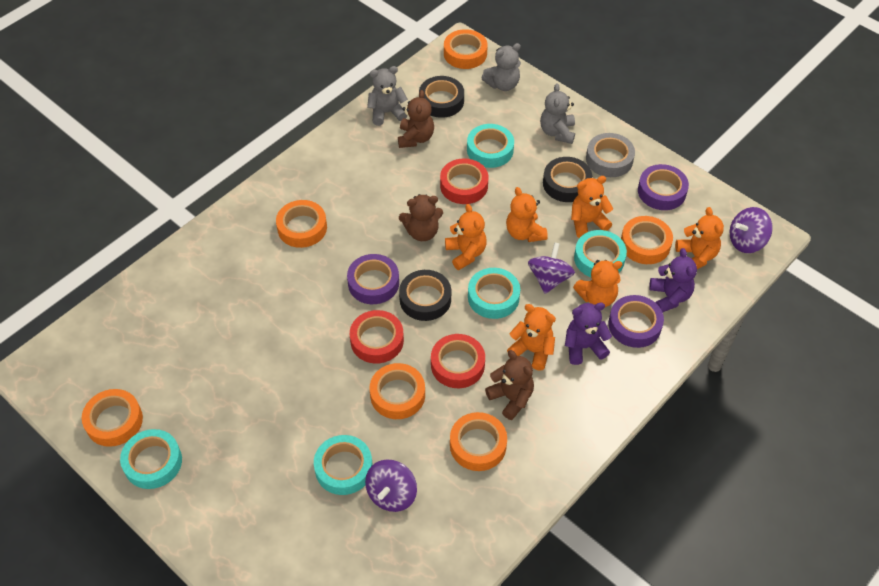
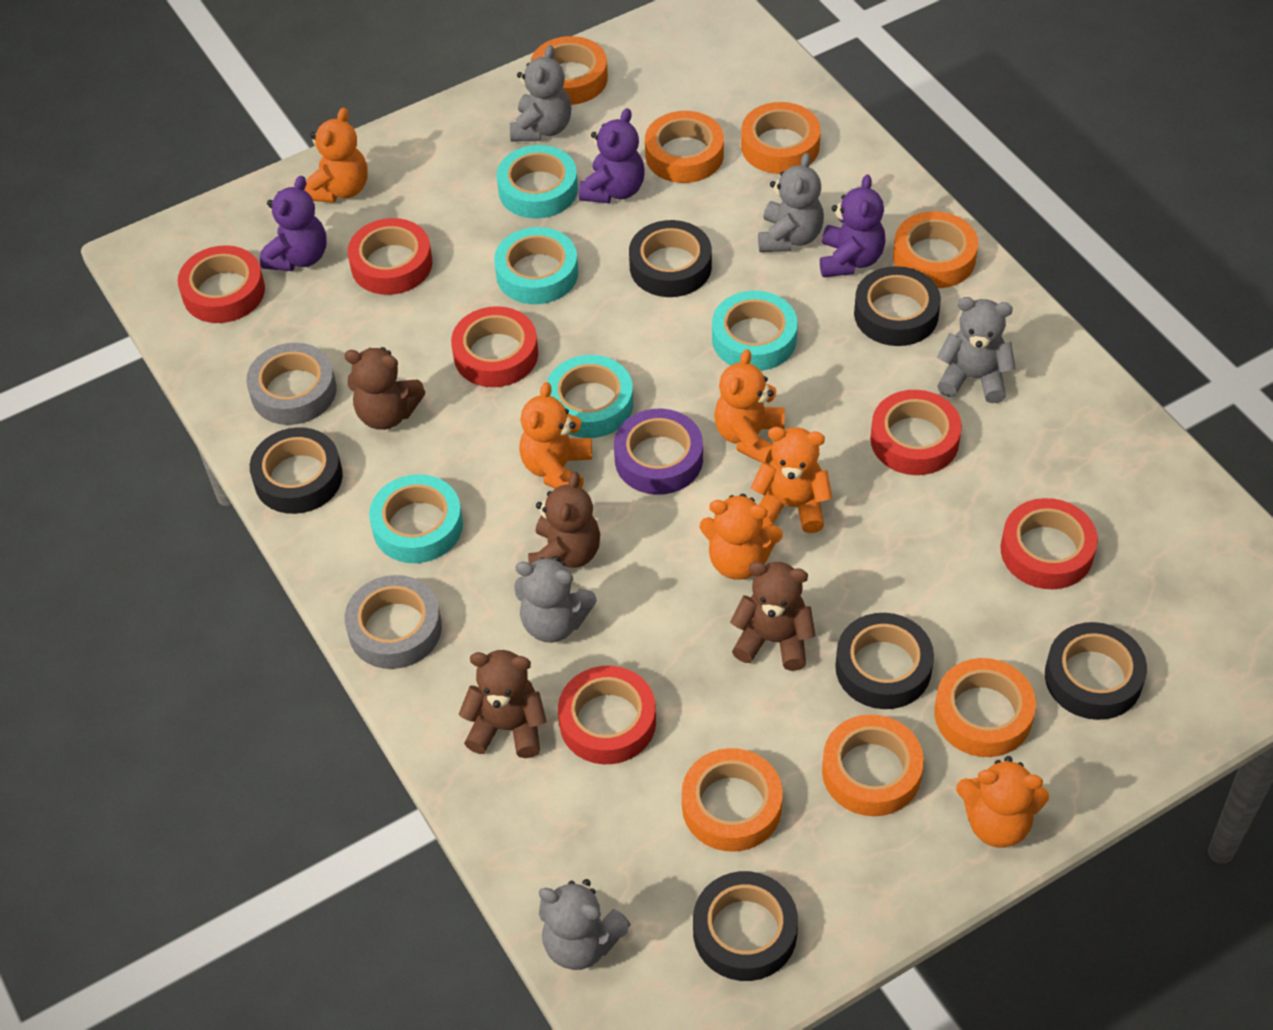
black tape: [399,270,451,321] [419,76,464,118] [543,157,592,202] = 3 -> [250,427,343,514] [629,220,712,297] [693,871,798,981] [835,613,934,709] [854,266,941,346] [1045,622,1147,720] = 6
brown teddy bear: [398,90,434,148] [399,194,443,241] [485,350,534,420] = 3 -> [344,347,425,430] [458,650,547,758] [528,472,600,568] [730,562,816,671] = 4
grey tape: [586,133,635,177] = 1 -> [246,343,337,425] [345,575,442,669] = 2
grey teddy bear: [367,66,408,126] [482,43,521,91] [540,83,575,144] = 3 -> [510,45,572,141] [514,556,597,643] [539,879,631,970] [758,153,824,252] [937,297,1016,403] = 5
orange tape: [82,389,143,447] [276,200,327,248] [370,363,425,419] [444,29,488,69] [450,412,507,471] [621,216,673,264] = 6 -> [531,36,608,105] [645,111,724,183] [682,748,783,852] [741,102,821,174] [822,714,924,816] [893,211,978,288] [934,658,1036,757] = 7
purple spinning top: [365,460,417,512] [528,242,575,294] [730,207,773,253] = 3 -> none = 0
purple tape: [347,254,399,304] [608,295,664,348] [638,164,689,210] = 3 -> [614,409,703,495] = 1
purple teddy bear: [565,302,612,365] [649,248,697,312] = 2 -> [260,176,327,271] [579,108,645,203] [820,174,886,277] = 3
red tape: [350,310,404,364] [431,334,485,388] [440,158,489,204] = 3 -> [178,245,265,323] [348,218,432,295] [451,306,538,387] [558,666,656,764] [870,390,962,475] [1001,498,1098,589] = 6

